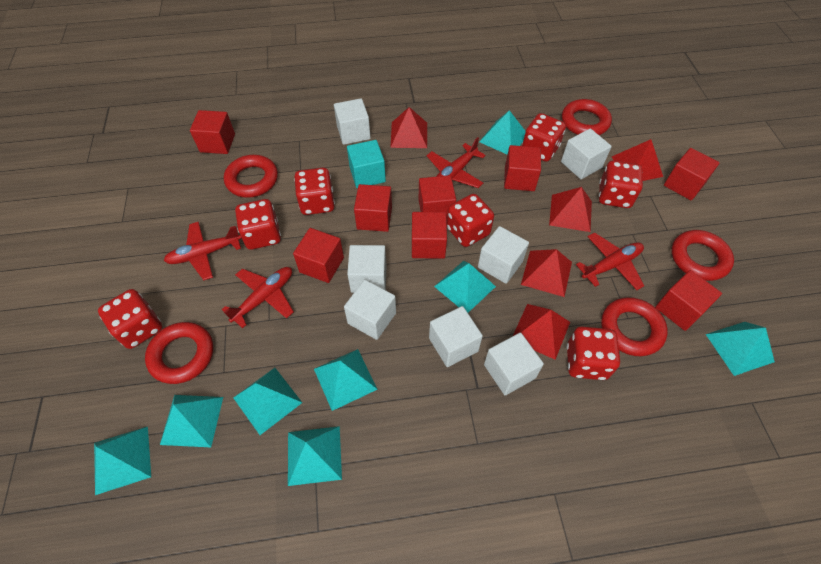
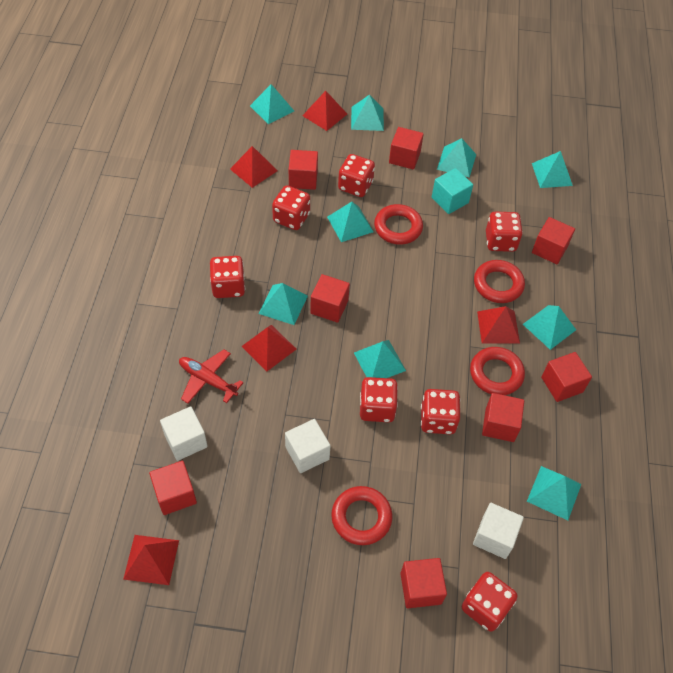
red plane: [164,222,241,280] [222,267,294,328] [427,137,486,188] [576,233,644,290] = 4 -> [179,349,244,404] = 1
red ring: [145,322,213,384] [224,155,278,198] [562,99,612,135] [601,297,668,356] [671,230,734,281] = 5 -> [331,486,392,545] [374,204,423,245] [470,347,525,395] [474,260,525,303] = 4
turquoise pyramid: [94,427,151,495] [160,395,223,447] [233,368,302,435] [288,426,342,486] [314,349,378,411] [434,261,496,313] [479,110,526,155] [706,322,775,376] = 8 -> [250,84,294,124] [259,283,308,325] [327,202,374,242] [351,95,384,131] [354,340,406,378] [437,138,476,178] [523,305,576,350] [527,466,581,520] [532,151,573,188] = 9
white cube: [334,98,371,145] [344,280,396,340] [347,245,387,293] [429,306,483,367] [478,226,529,284] [484,333,544,395] [561,128,612,179] = 7 -> [160,406,208,461] [285,419,331,473] [473,503,524,559] = 3

